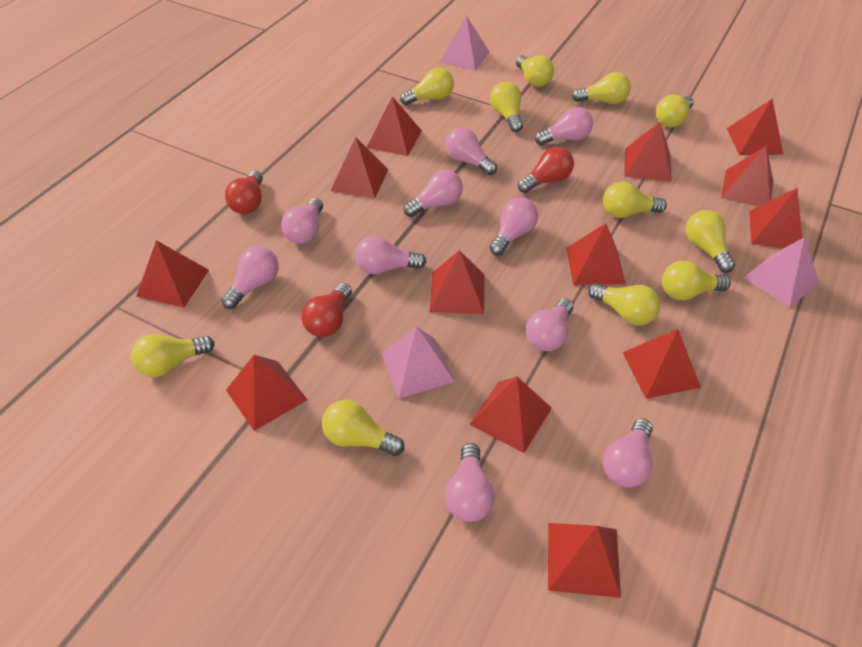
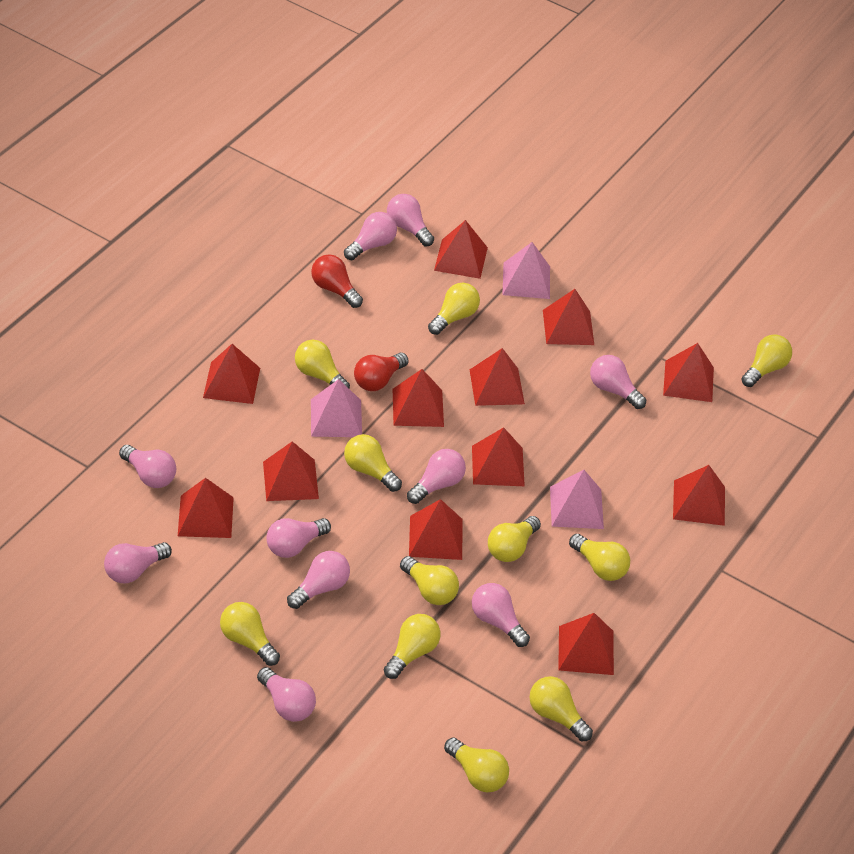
red light bulb: [225,171,263,214] [301,283,352,337] [518,147,574,193] = 3 -> [311,254,363,308] [354,353,409,391] = 2
red pyramid: [136,240,209,307] [226,355,307,431] [330,137,388,198] [366,96,422,156] [429,250,484,314] [469,376,552,453] [548,523,621,598] [566,223,626,285] [622,329,701,399] [624,122,671,182] [721,146,773,207] [727,99,784,155] [749,188,803,249] = 13 -> [178,478,234,538] [203,344,260,404] [263,441,319,501] [393,369,444,427] [409,499,463,560] [434,220,488,279] [470,348,525,406] [472,427,525,486] [543,289,594,345] [558,613,614,675] [663,343,714,402] [673,465,725,526] = 12

